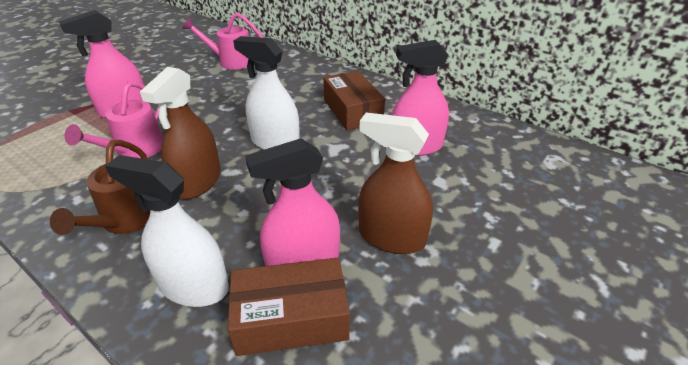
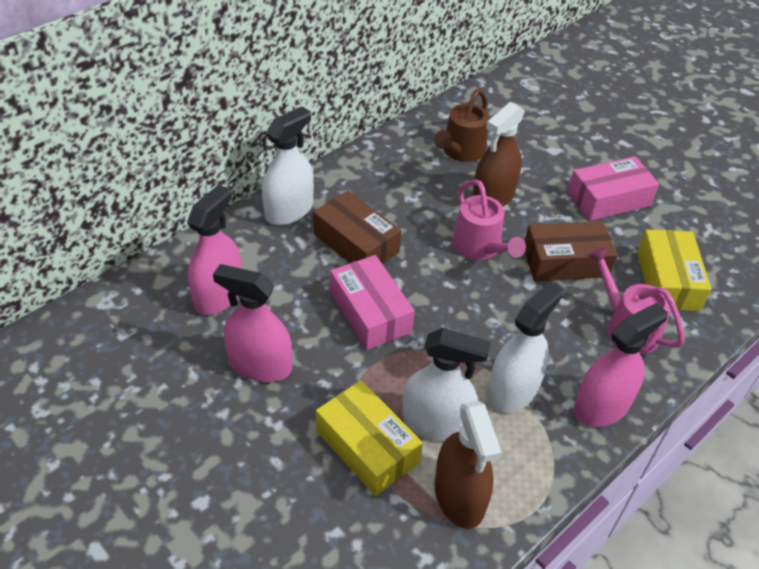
pink box: none = 0 -> [330,255,415,350] [568,156,659,221] = 2
white spray bottle: [105,155,229,307] [233,36,300,150] = 2 -> [262,106,314,225] [402,328,491,442] [487,281,563,412] = 3
yellow box: none = 0 -> [316,381,423,496] [637,229,712,311] = 2

